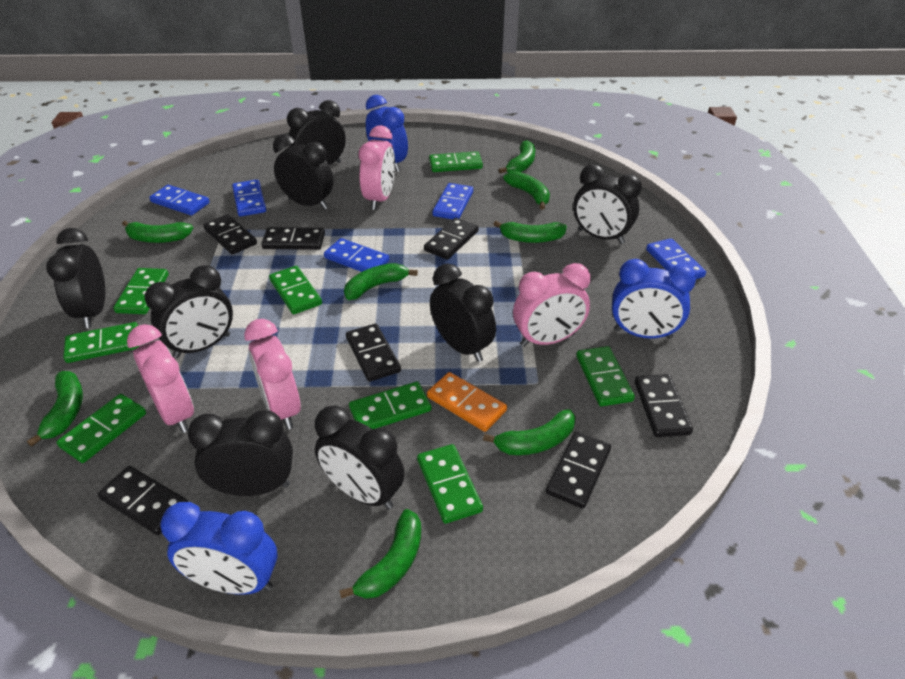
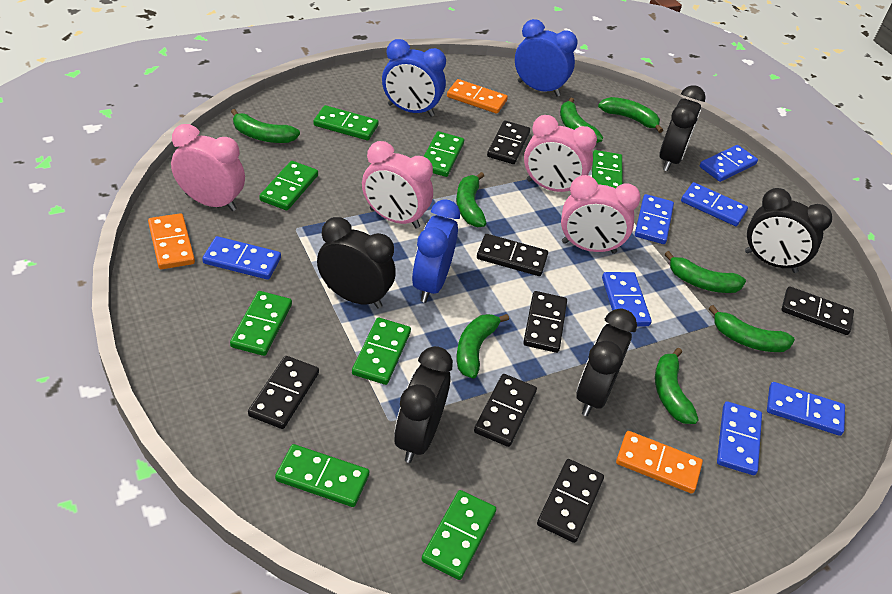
black clock: [46,228,105,328] [144,265,233,358] [188,410,293,496] [273,134,333,210] [287,100,346,165] [315,406,405,509] [430,263,496,362] [573,164,642,244] = 8 -> [317,217,396,309] [394,346,453,463] [576,308,637,416] [659,85,706,171] [745,188,832,273] = 5
blue domino: [149,185,210,215] [232,180,266,216] [324,238,389,272] [432,183,473,219] [646,238,706,279] = 5 -> [202,236,281,280] [602,272,651,326] [635,194,674,244] [681,182,748,226] [700,145,758,182] [717,401,762,475] [767,382,845,436] = 7
orange domino: [427,372,507,432] = 1 -> [148,213,195,269] [447,79,508,114] [616,431,703,493] = 3

